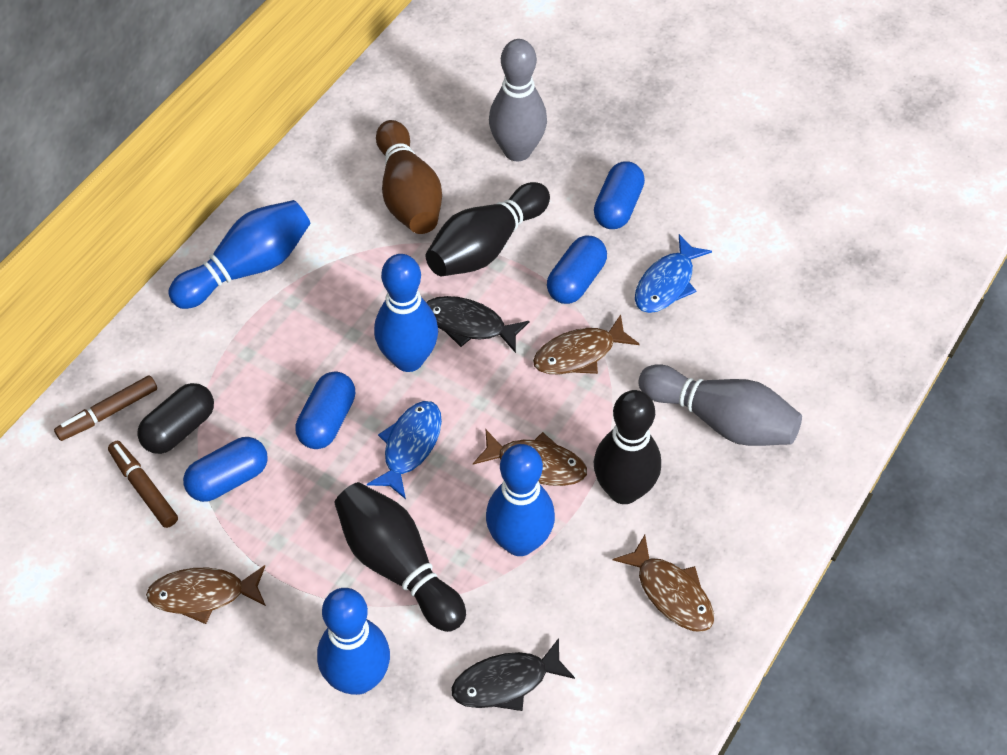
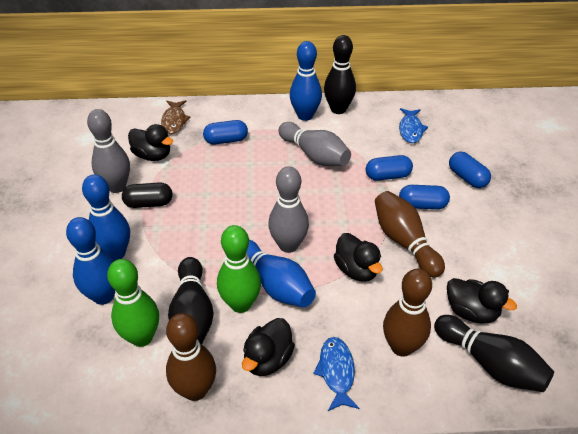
black duck: none = 0 -> [128,124,173,161] [242,318,295,376] [334,233,383,282] [447,278,517,323] = 4
black fish: [426,296,529,353] [452,638,575,711] = 2 -> none = 0
brown bowling pin: [376,120,442,234] = 1 -> [166,313,216,401] [375,191,445,278] [383,269,432,357] = 3
brown fish: [146,565,266,624] [473,430,587,486] [533,315,639,375] [613,535,714,632] = 4 -> [161,100,191,134] = 1
brown marker: [54,375,157,441] [108,441,178,528] = 2 -> none = 0
green bowling pin: none = 0 -> [107,259,159,347] [217,225,261,313] = 2
grey bowling pin: [489,39,547,161] [638,364,802,446] = 2 -> [87,109,130,193] [268,166,309,253] [278,122,351,166] = 3

